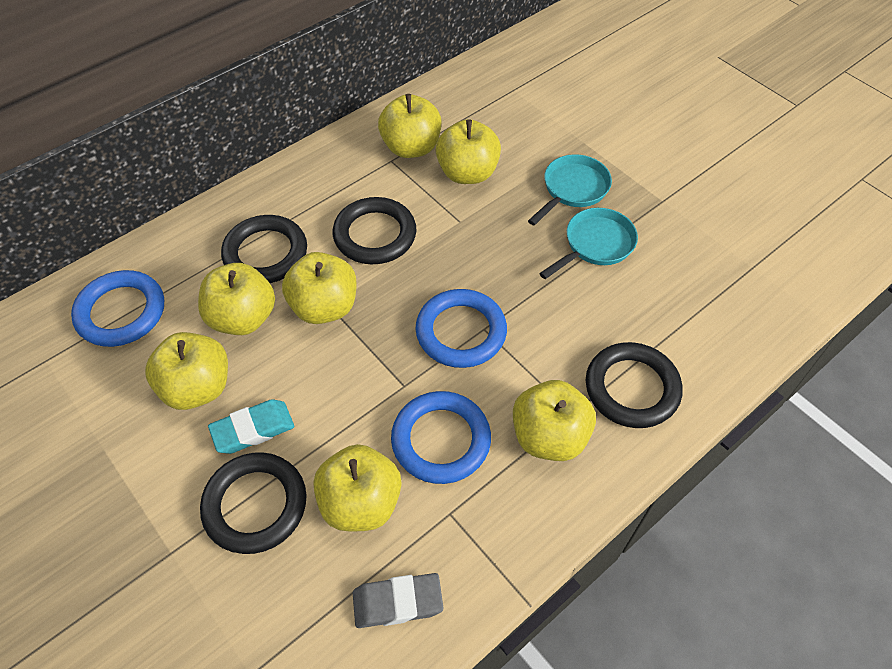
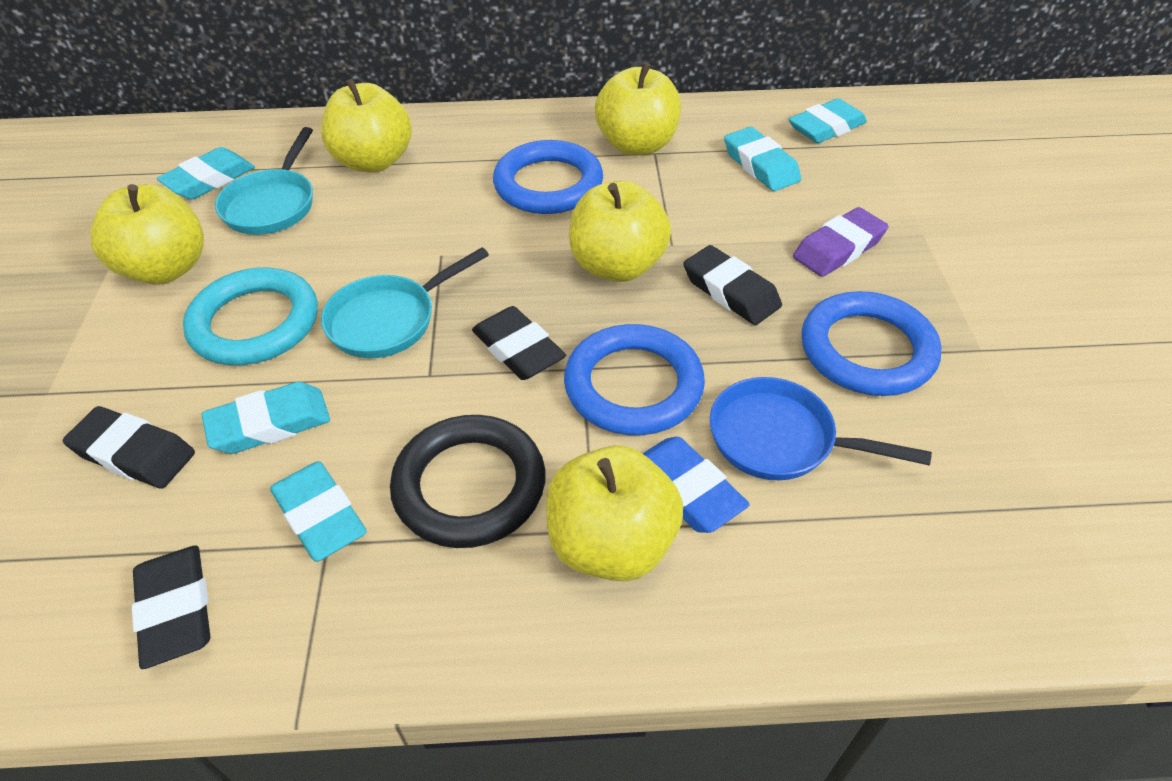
black eraser: none = 0 -> [63,406,195,489] [132,545,210,669] [472,306,566,380] [683,245,782,325] = 4
black ring: [200,452,307,554] [221,215,307,283] [333,197,416,264] [586,342,682,428] = 4 -> [390,415,545,548] = 1
blue eraser: none = 0 -> [642,437,750,533] = 1
blue pan: none = 0 -> [710,377,932,480] = 1
grey eraser: [353,573,444,628] = 1 -> none = 0
purple eraser: none = 0 -> [793,207,888,277] = 1
turquoise eraser: [208,399,294,454] = 1 -> [157,147,255,199] [202,382,330,454] [270,461,367,562] [724,127,801,191] [788,98,867,143] = 5
turquoise ring: none = 0 -> [183,267,318,365] = 1
yellow apple: [145,332,228,410] [198,263,275,335] [282,252,357,324] [313,444,401,531] [378,94,441,158] [436,119,501,184] [513,380,596,461] = 7 -> [90,184,204,285] [321,78,412,173] [546,445,683,581] [569,181,671,282] [595,62,681,155] = 5

